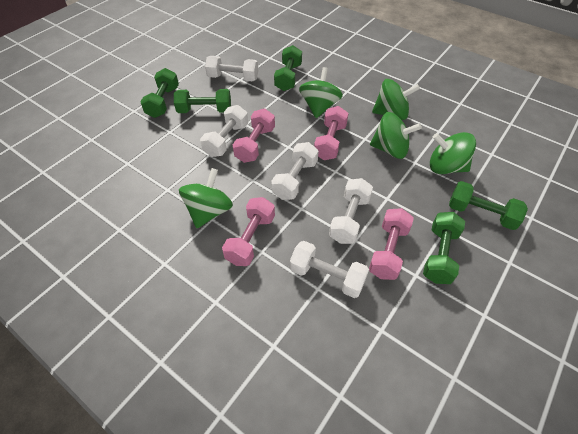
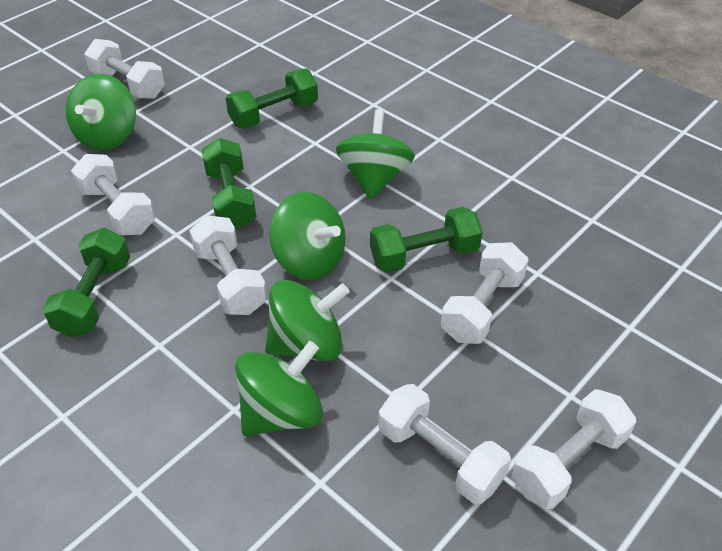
green dumbbell: [141,68,179,118] [174,89,231,113] [274,45,302,91] [423,212,465,284] [449,181,528,230] = 5 -> [43,228,130,338] [202,138,256,229] [226,69,318,129] [370,207,482,273] = 4
pink dumbbell: [222,197,275,266] [233,109,275,163] [314,106,348,160] [369,208,414,280] = 4 -> none = 0
white dumbbell: [200,105,248,157] [205,56,258,81] [271,142,319,200] [290,241,369,298] [329,178,373,244] = 5 -> [71,154,155,235] [84,39,165,99] [190,215,267,315] [378,384,511,504] [441,242,529,344] [511,389,636,509] = 6

